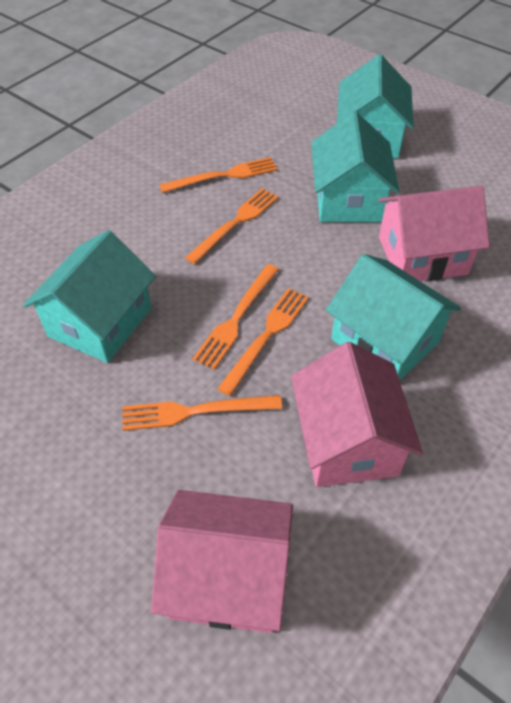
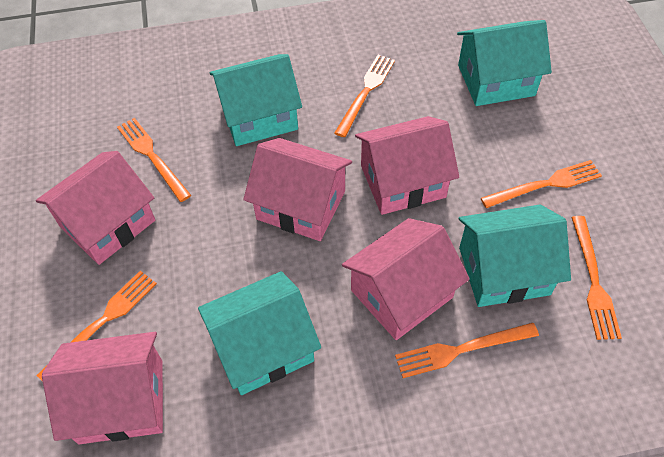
orange fork: [122,395,282,431] [159,157,277,193] [185,188,279,264] [192,264,279,370] [217,288,309,396] = 5 -> [36,271,157,380] [117,118,191,202] [335,55,395,137] [395,323,539,378] [481,160,602,208] [571,216,622,340] = 6
pink house: [151,490,293,633] [291,342,423,487] [378,186,490,281] = 3 -> [36,151,155,265] [42,332,163,444] [243,138,352,241] [342,218,470,340] [355,116,459,215] = 5

